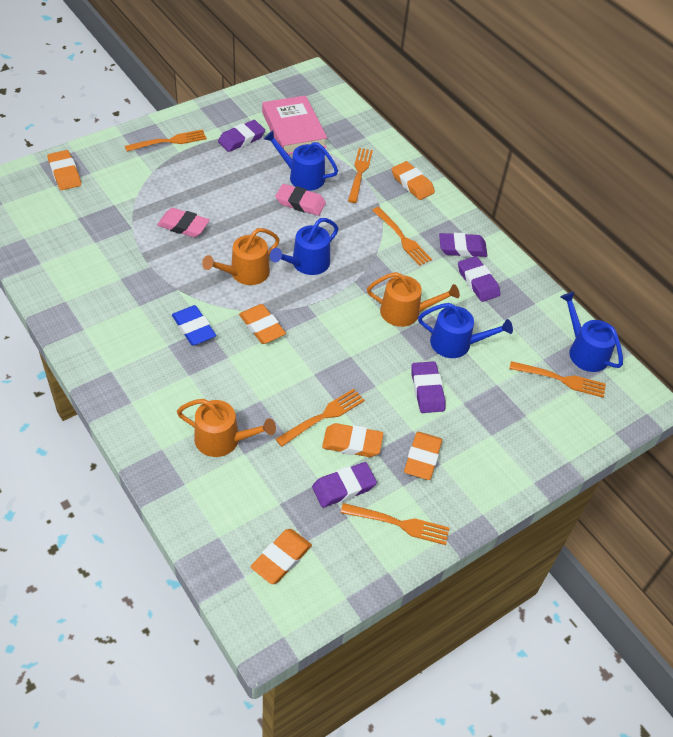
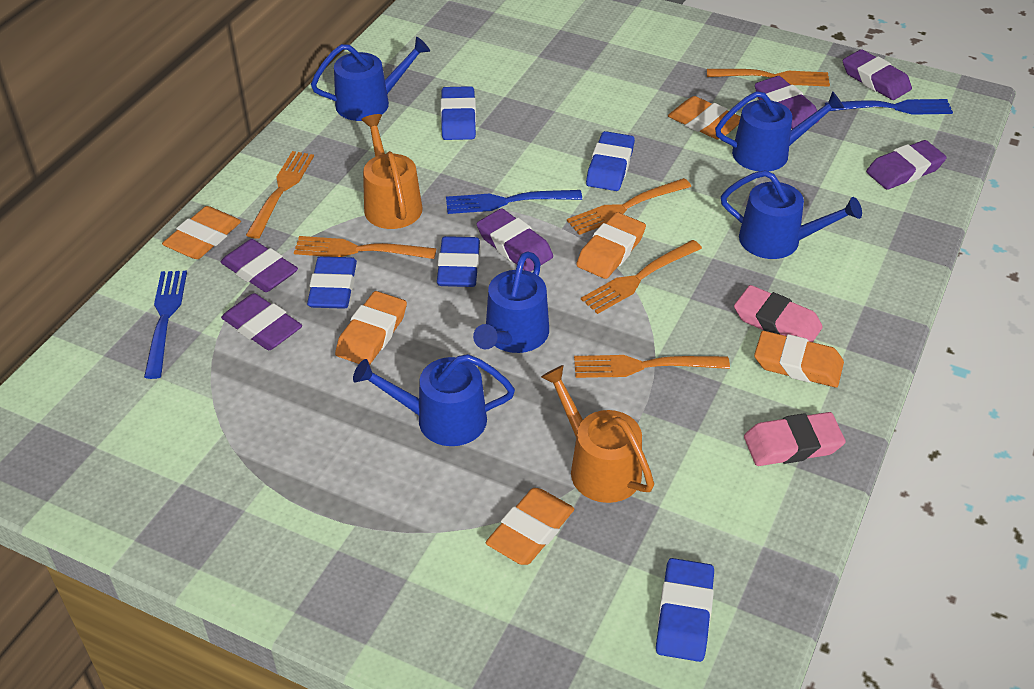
blue eraser: [172,305,216,346] = 1 -> [307,256,357,309] [437,236,480,287] [441,86,476,140] [586,131,635,191] [656,558,714,662] = 5
blue fork: none = 0 -> [144,271,187,379] [446,190,582,214] [825,99,953,115] = 3
blue watering can: [264,130,338,191] [270,218,338,275] [418,303,513,358] [561,292,623,372] = 4 -> [311,37,430,121] [353,354,515,446] [473,251,549,353] [715,91,844,171] [721,170,862,259] = 5
orange watering can: [177,399,276,457] [202,228,280,285] [367,272,460,327] = 3 -> [361,114,423,229] [541,365,654,503] = 2
pink book: [262,95,327,155] = 1 -> none = 0
purple eraser: [218,120,265,152] [312,462,377,507] [411,361,445,413] [439,233,488,257] [458,256,500,302] = 5 -> [221,239,298,292] [221,293,302,350] [477,208,553,272] [755,76,819,129] [843,49,912,100] [866,140,947,190] = 6

